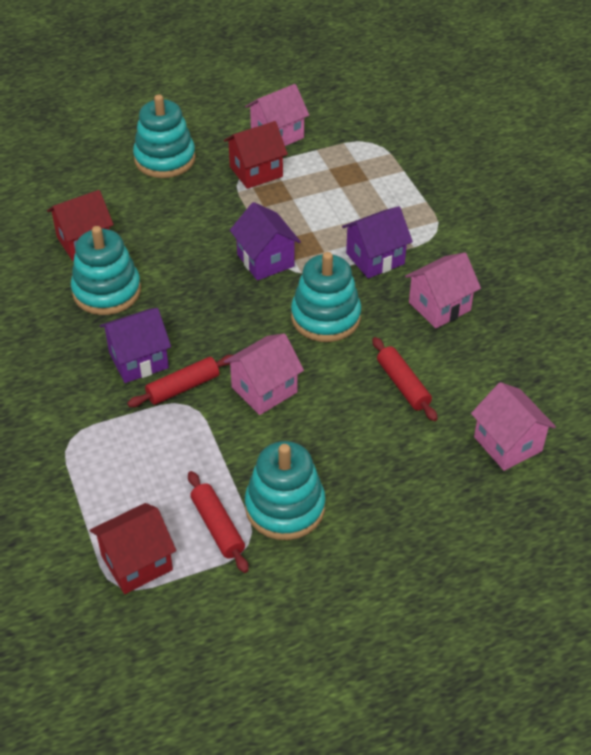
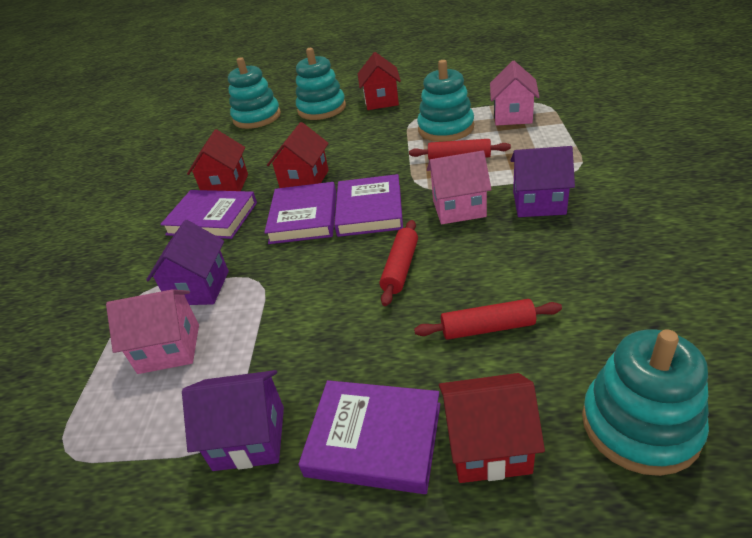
pink house: [224,334,304,415] [245,84,309,146] [405,252,481,328] [471,382,556,471] = 4 -> [106,289,199,374] [427,150,492,224] [490,61,539,126] = 3
purple book: none = 0 -> [160,190,257,239] [264,182,336,244] [298,380,440,494] [334,174,403,237] = 4
red house: [47,190,114,262] [90,503,176,594] [224,121,288,189] = 3 -> [187,129,248,191] [267,122,329,188] [358,52,401,110] [439,373,545,483] = 4

